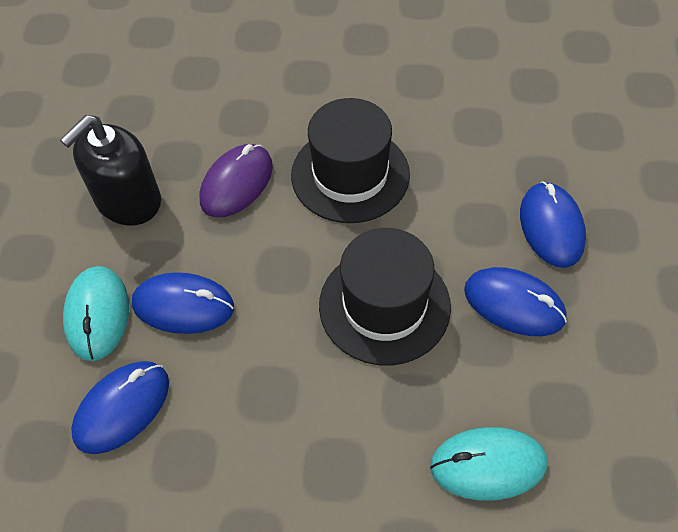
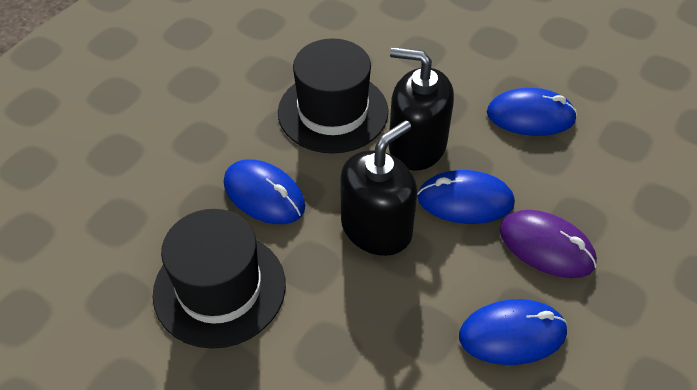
black soap dispenser: [60,115,161,225] = 1 -> [340,120,417,256] [389,47,454,171] = 2
turquoise mouse: [63,266,129,361] [430,427,547,501] = 2 -> none = 0

